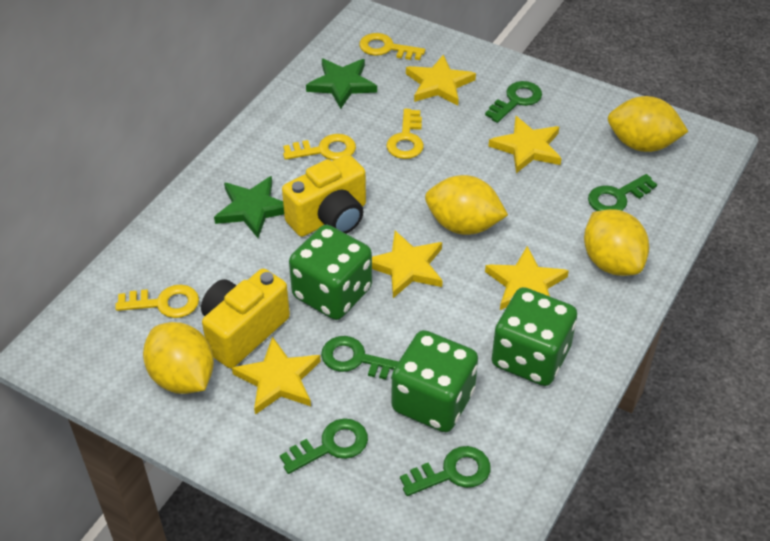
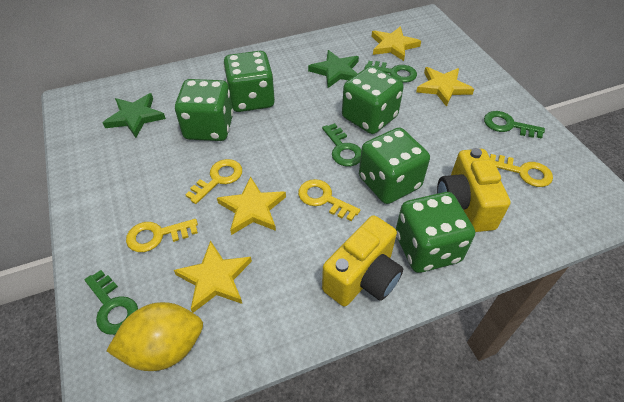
green dice: [289,225,372,320] [392,330,478,432] [492,287,577,386] = 3 -> [175,79,233,141] [223,51,275,112] [342,66,404,134] [359,128,430,204] [396,192,475,273] = 5
green key: [280,418,368,474] [321,336,399,380] [400,446,491,496] [485,81,542,123] [588,174,657,211] = 5 -> [84,270,138,335] [322,123,361,166] [365,61,417,83] [484,111,545,139] = 4
yellow lemon: [143,322,214,394] [425,175,508,235] [584,209,649,276] [608,96,689,152] = 4 -> [107,302,203,371] = 1
yellow star: [232,336,321,415] [372,231,443,298] [406,54,476,106] [485,246,569,310] [488,116,561,173] = 5 -> [174,241,252,313] [217,176,286,235] [371,26,421,61] [416,67,474,107] = 4

